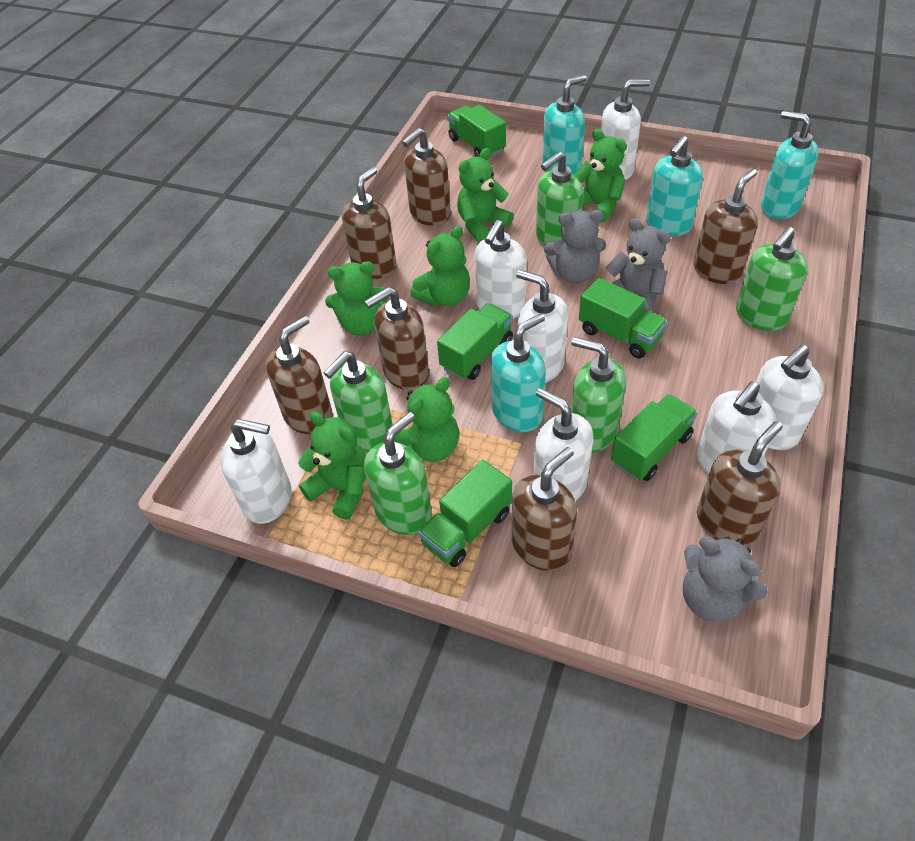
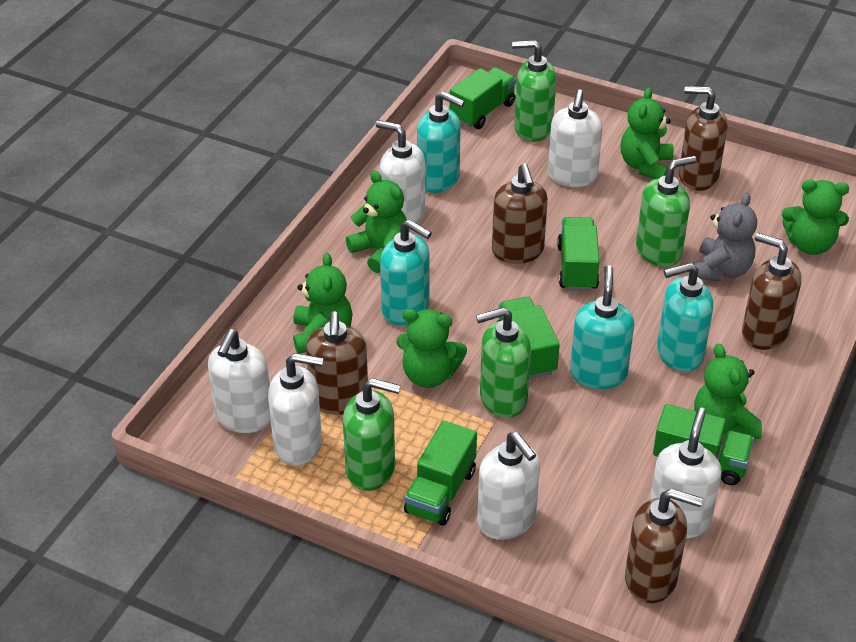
brown soap dispenser: [266,316,333,434] [342,167,397,279] [364,287,429,390] [402,128,451,226] [512,447,577,571] [694,169,758,284] [697,421,783,546] = 7 -> [306,311,368,415] [492,164,548,264] [625,489,703,603] [679,86,728,191] [742,233,801,350] = 5
green soap dispenser: [324,351,393,452] [364,412,432,535] [536,151,583,246] [571,337,626,453] [736,227,808,331] = 5 -> [343,378,401,491] [476,307,531,418] [512,40,556,142] [636,156,696,267] = 4
grey teddy bear: [544,210,606,284] [605,218,671,313] [683,536,768,622] = 3 -> [693,193,757,282] = 1
white soap dispenser: [220,419,292,524] [474,220,527,319] [516,269,568,383] [533,388,593,501] [601,79,650,180] [697,381,777,475] [756,344,824,450] = 7 -> [208,329,271,433] [268,353,324,466] [376,120,425,223] [477,432,540,540] [548,89,603,187] [650,408,721,538] = 6

